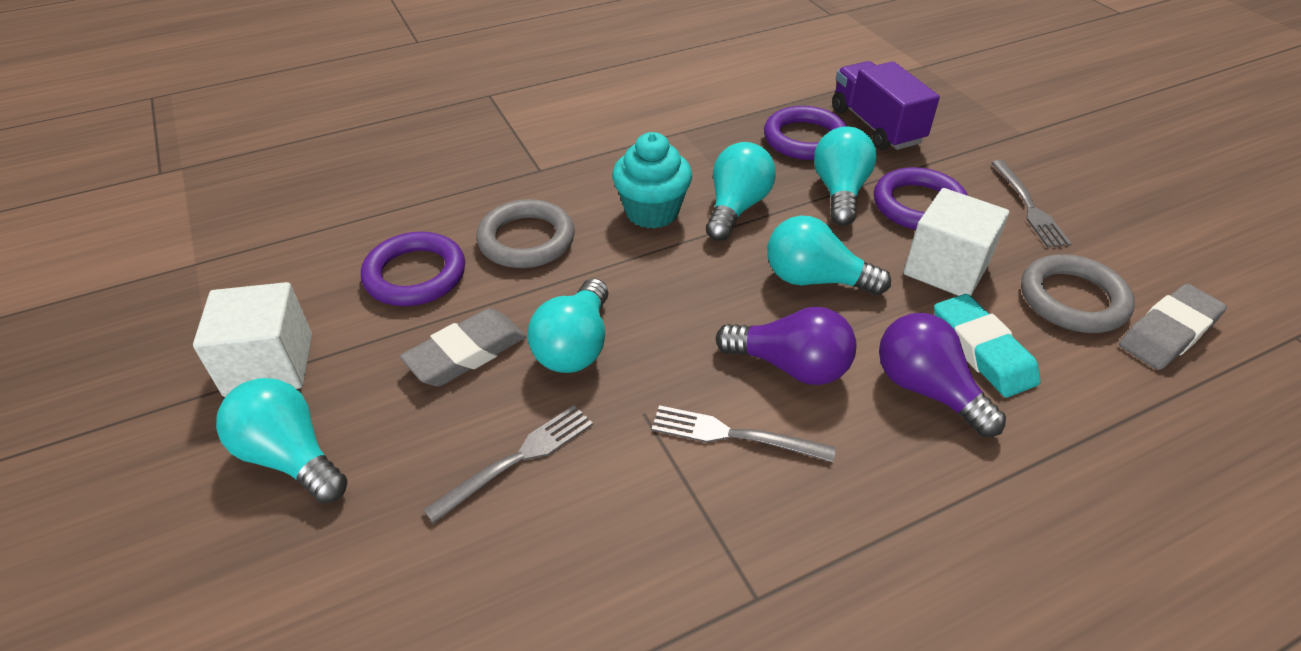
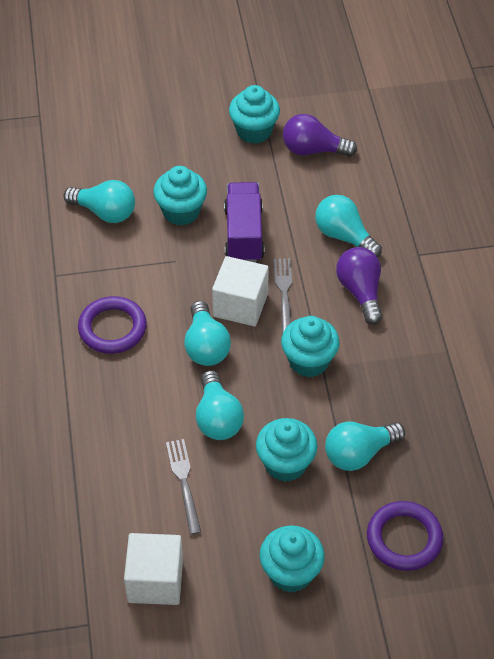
grey eraser: [400,308,526,386] [1119,284,1227,370] = 2 -> none = 0
grey fork: [423,405,593,524] [651,405,836,462] [991,160,1072,248] = 3 -> [166,439,201,535] [274,258,292,334] = 2
grey ring: [476,199,575,268] [1021,254,1135,333] = 2 -> none = 0
purple ring: [361,232,465,306] [764,106,847,160] [874,167,968,230] = 3 -> [78,296,147,354] [367,501,443,571] = 2
turquoise cupcake: [612,132,692,229] = 1 -> [153,166,207,225] [229,85,280,144] [256,418,318,482] [259,526,325,593] [281,316,340,377] = 5
turquoise eraser: [934,294,1041,398] = 1 -> none = 0

